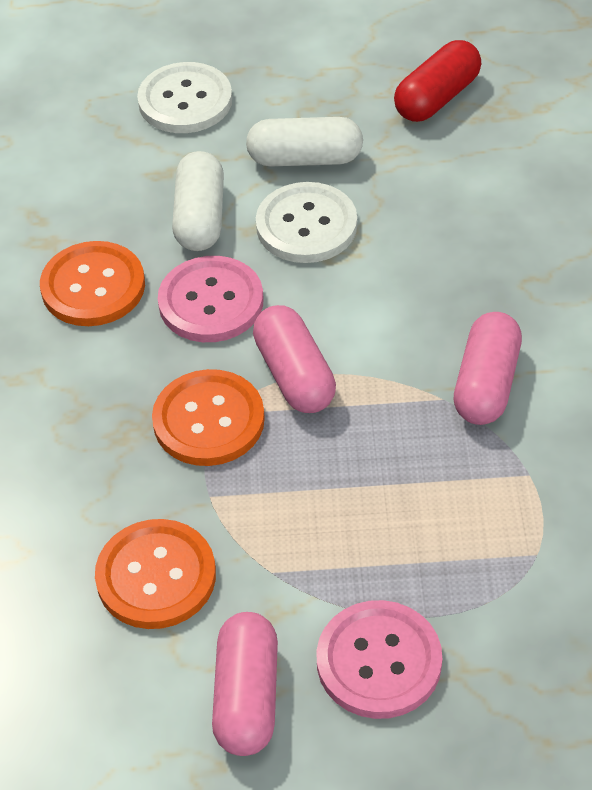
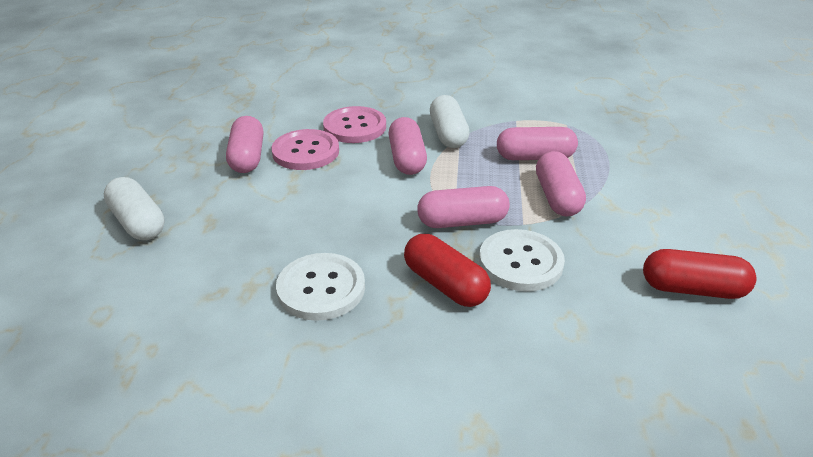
orange button: [40,241,145,326] [95,519,216,629] [152,369,265,466] = 3 -> none = 0
pink capsule: [212,612,278,756] [253,305,336,413] [454,312,522,425] = 3 -> [226,116,263,173] [388,117,427,175] [417,186,510,228] [497,127,578,160] [536,151,586,217] = 5
red capsule: [394,40,481,122] = 1 -> [404,234,491,307] [643,249,756,299] = 2

